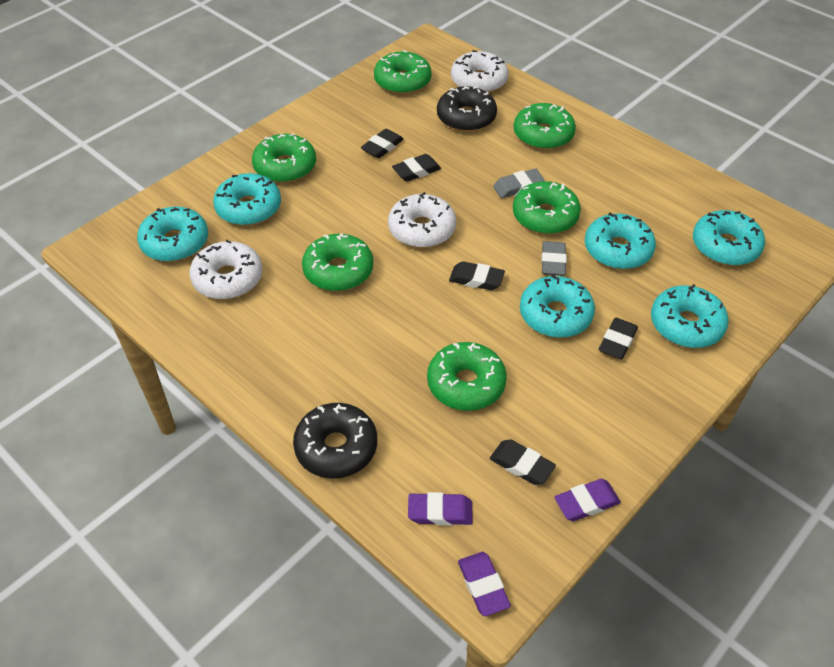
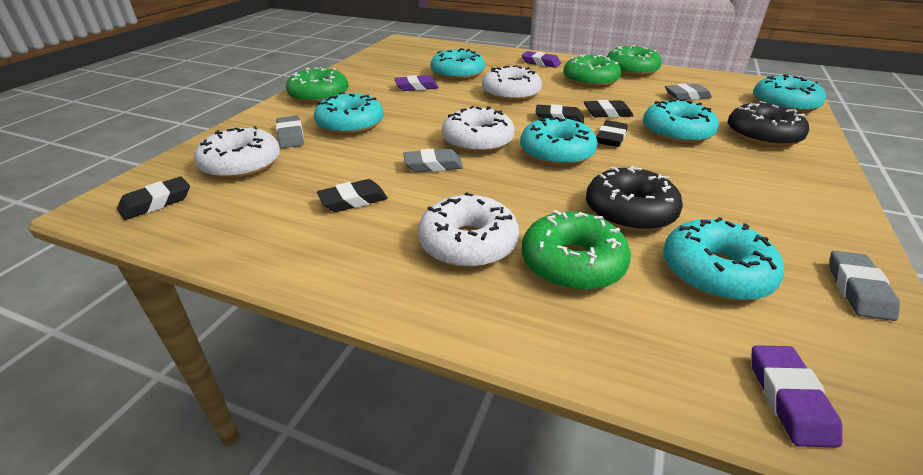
green donut: [252,134,316,183] [302,233,373,291] [374,50,432,94] [427,342,507,411] [513,181,581,234] [514,103,576,150] = 6 -> [286,67,348,104] [522,210,631,291] [563,54,621,88] [607,45,662,77] = 4
grey eraser: [493,169,545,198] [541,241,567,276] = 2 -> [276,116,304,148] [403,149,463,172] [665,84,712,100] [829,251,900,321] = 4
white donut: [189,240,263,300] [388,192,456,248] [451,50,509,93] = 3 -> [194,126,280,180] [418,192,519,268] [442,106,515,154] [482,65,542,102] = 4

